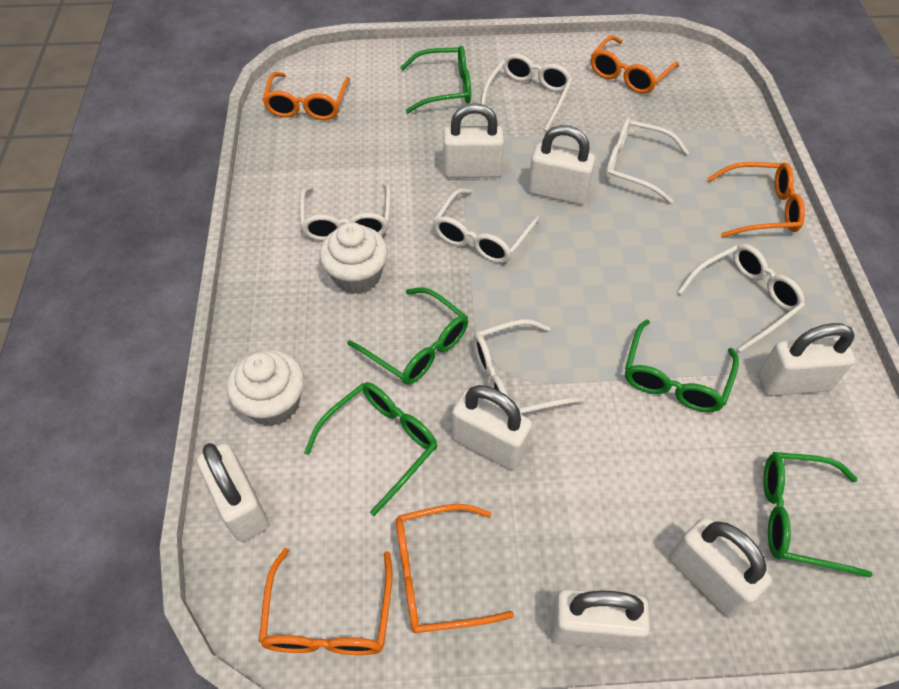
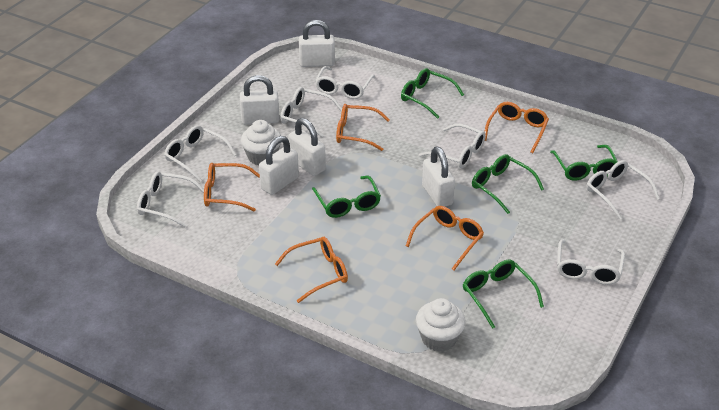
white glasses: [300,183,391,241] [433,189,540,263] [473,319,585,414] [481,54,572,131] [605,118,689,204] [677,244,805,352] = 6 -> [137,171,204,227] [164,125,236,181] [280,87,342,137] [315,66,375,99] [419,123,486,168] [557,240,625,285] [586,160,660,220] = 7
white padlock: [197,443,269,542] [444,103,504,178] [452,385,532,470] [528,125,595,205] [550,589,650,650] [669,517,772,618] [758,323,855,396] = 7 -> [240,75,280,125] [259,136,299,195] [288,118,326,176] [299,20,335,67] [422,147,455,207] = 5

